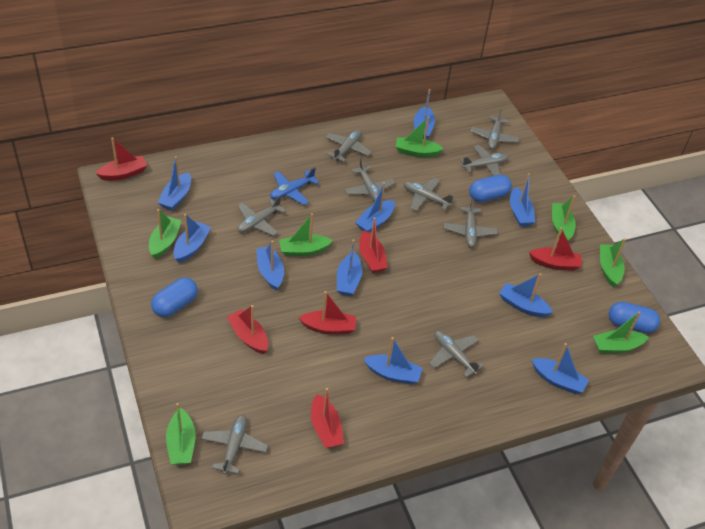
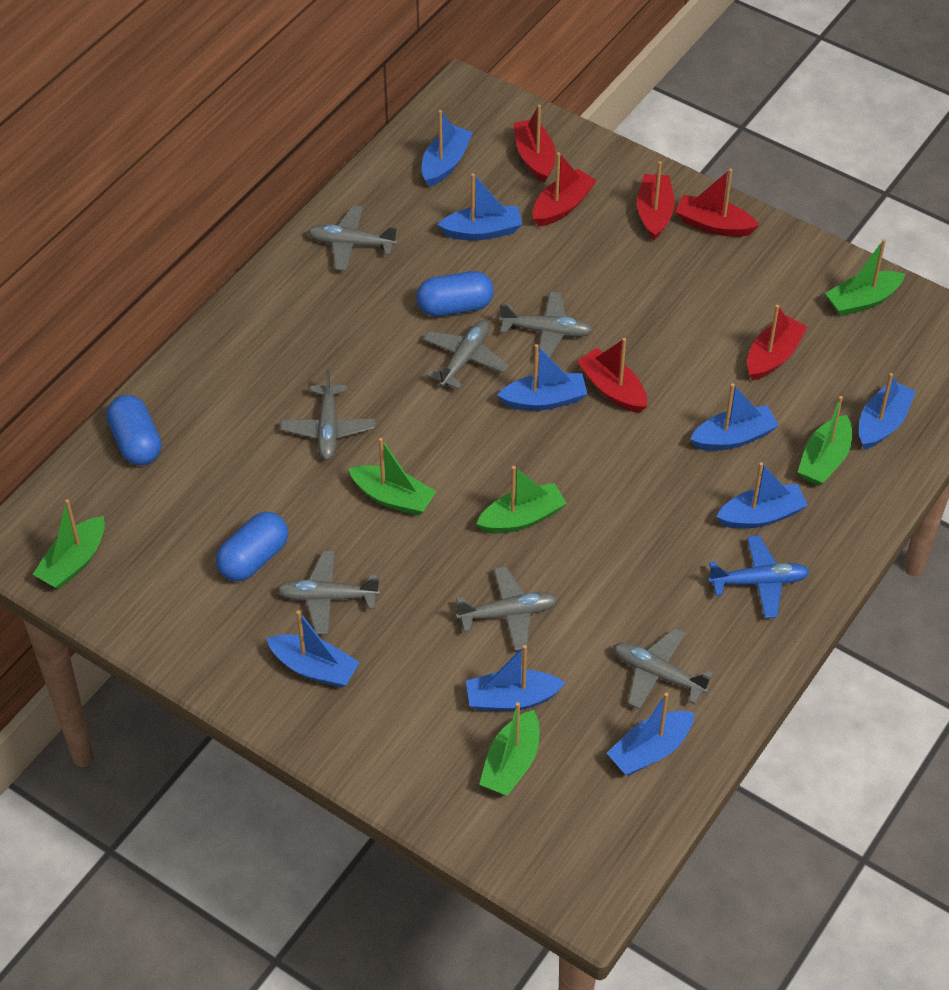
blue boat: [158,156,191,211] [173,214,211,263] [256,240,284,291] [337,239,362,296] [355,182,395,232] [363,337,422,385] [414,89,435,139] [499,273,553,317] [510,173,535,227] [532,343,589,394] = 10 -> [266,611,360,688] [422,110,473,187] [437,173,522,241] [466,645,565,711] [497,344,587,411] [607,693,694,776] [690,383,779,451] [716,462,808,529] [859,373,916,450] = 9
green boat: [149,209,182,259] [166,403,196,465] [279,213,333,256] [396,117,444,158] [552,195,576,241] [593,312,648,353] [600,238,626,287] = 7 -> [32,499,105,589] [349,438,436,516] [476,466,567,534] [479,702,539,796] [798,396,852,486] [825,239,905,316] = 6
grey plane: [201,415,268,474] [237,196,286,236] [325,129,372,162] [345,158,395,202] [403,178,454,211] [429,331,484,377] [444,198,498,247] [460,145,509,176] [471,109,519,149] = 9 -> [277,551,380,634] [281,370,375,460] [308,205,397,271] [423,320,509,389] [456,566,558,651] [499,291,593,360] [613,628,713,709] = 7

